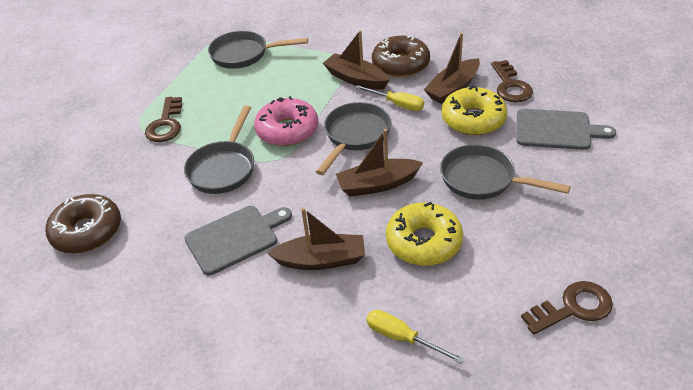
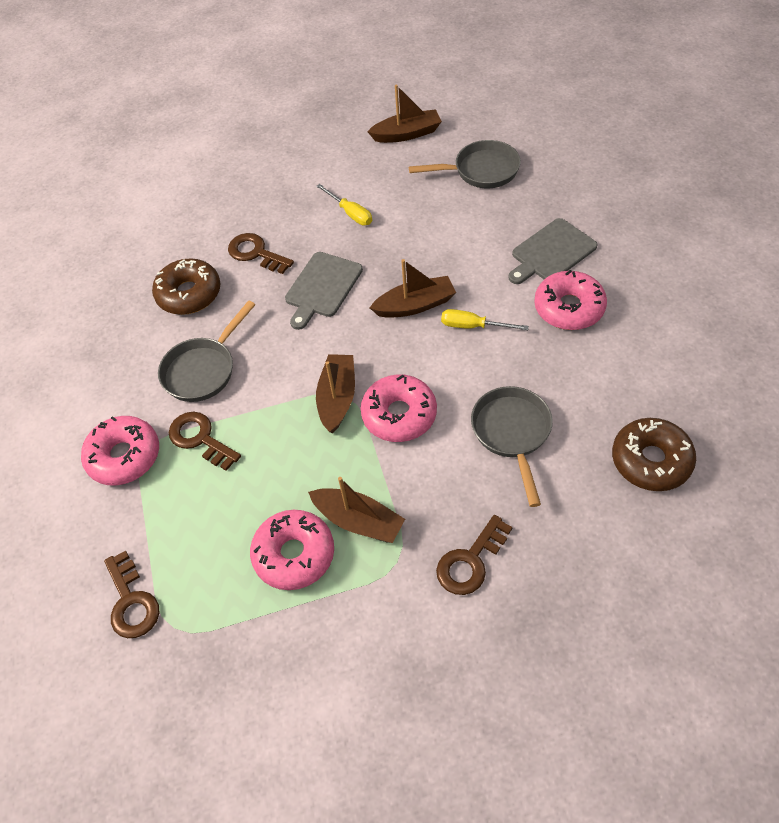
brown key: [145,97,182,142] [491,60,533,102] [521,281,613,335] = 3 -> [104,551,160,638] [169,412,241,471] [228,233,294,274] [436,515,513,595] = 4
grey pan: [184,105,254,194] [208,31,308,69] [316,102,391,175] [440,144,571,200] = 4 -> [158,300,255,402] [409,140,521,188] [471,386,553,507] = 3
pink donut: [254,96,318,146] = 1 -> [81,416,159,486] [250,510,334,590] [360,374,437,442] [534,270,607,330] = 4
yellow donut: [386,202,463,266] [442,86,507,135] = 2 -> none = 0

